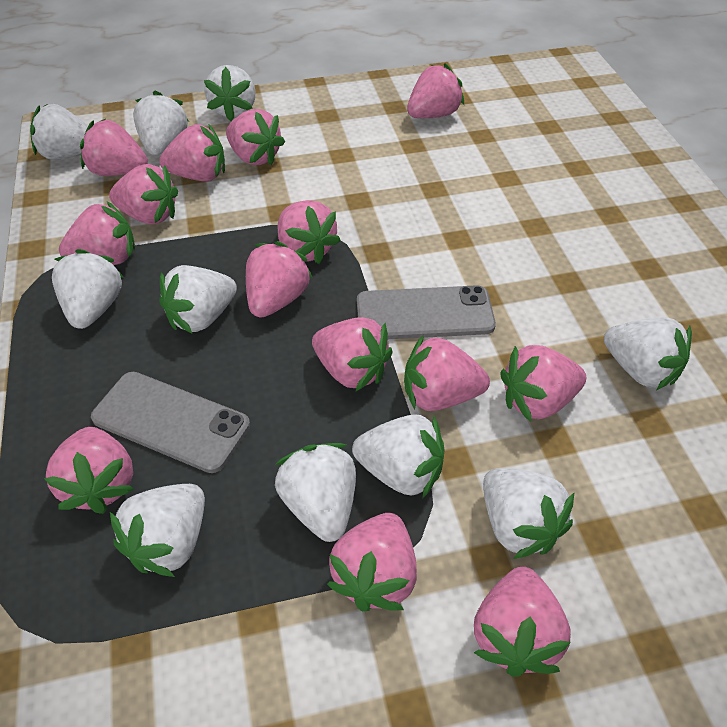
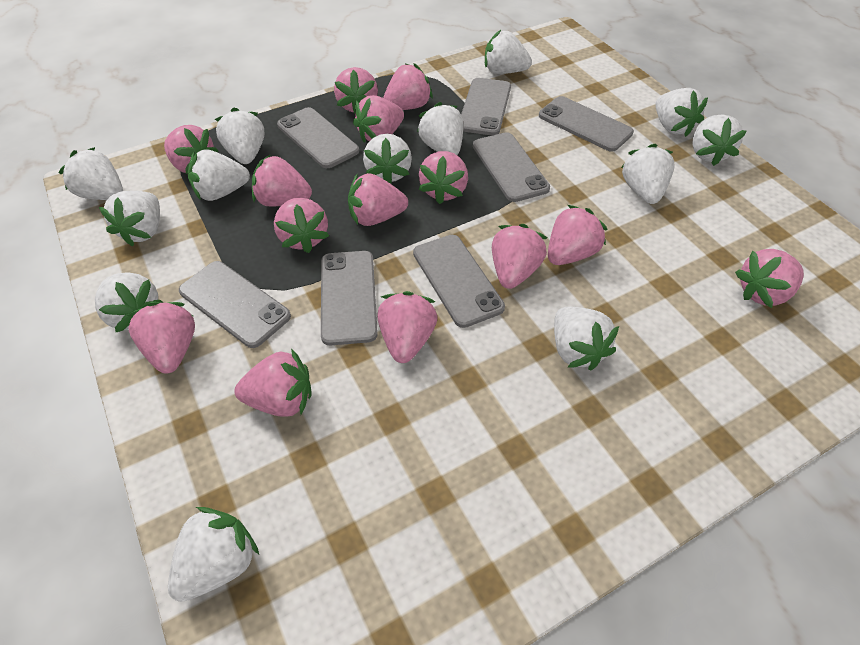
grey phone: [91,372,250,473] [357,285,496,339] = 2 -> [179,261,291,348] [277,107,359,168] [321,251,378,345] [413,235,505,328] [461,78,511,136] [473,132,550,202] [539,96,634,152] = 7
white strawberry: [30,104,88,160] [52,249,124,329] [110,484,205,577] [133,90,189,155] [159,265,237,334] [204,65,256,121] [275,443,356,542] [352,414,445,499] [483,468,574,559] [604,317,692,390] = 10 -> [58,147,123,200] [95,272,164,332] [99,191,160,247] [168,507,259,602] [188,149,250,201] [215,107,264,164] [363,134,412,184] [417,102,463,155] [485,30,532,74] [554,307,619,370] [621,144,675,204] [655,88,708,137] [692,114,746,166] = 13

